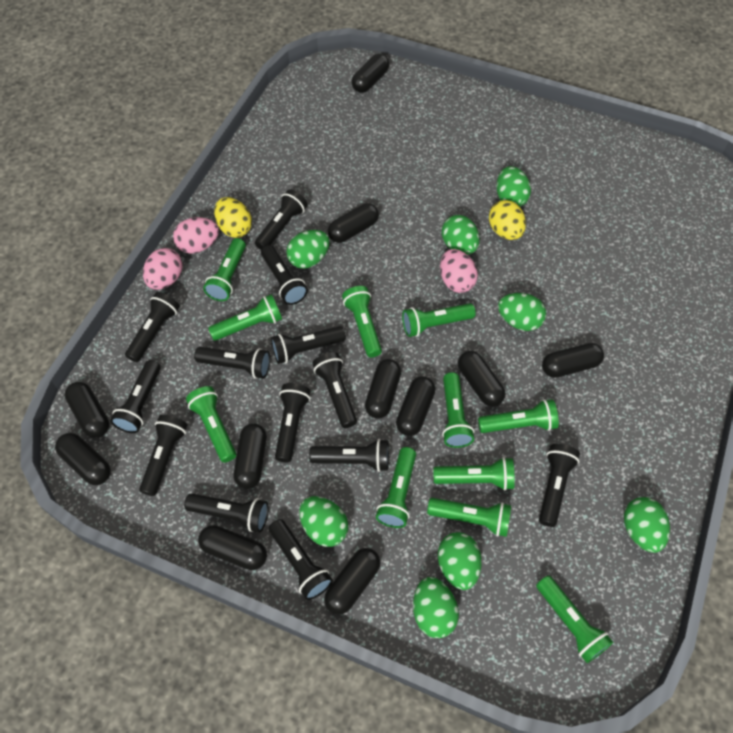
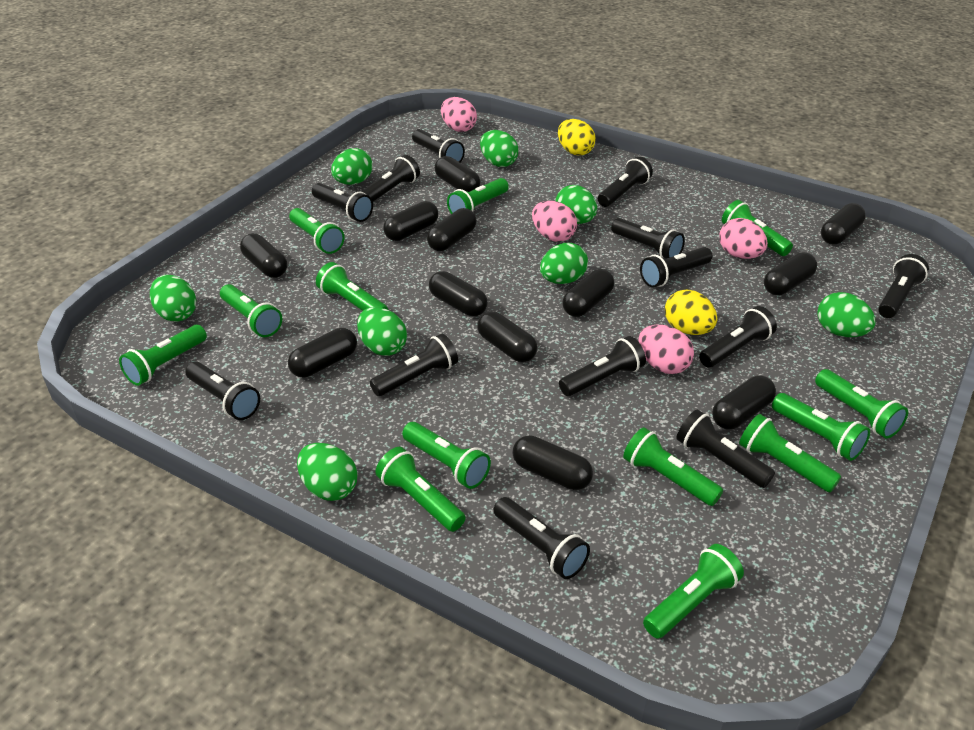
black capsule: [55,433,111,485] [65,382,109,438] [198,525,267,570] [234,423,267,489] [324,548,381,615] [328,203,379,243] [352,54,389,93] [365,359,401,419] [396,376,435,436] [458,351,505,407] [542,343,604,378] = 11 -> [240,233,287,278] [288,328,357,378] [383,201,438,241] [427,208,477,251] [429,271,488,316] [435,156,481,192] [477,311,537,362] [513,435,593,490] [562,269,614,317] [712,375,776,430] [764,252,817,295] [821,203,866,245] = 12
green flashlight: [186,386,236,463] [203,238,246,301] [208,294,282,341] [342,286,382,358] [376,447,416,528] [402,303,476,337] [427,498,511,537] [433,457,515,490] [442,372,474,448] [478,399,559,433] [536,575,613,663] = 11 -> [119,325,207,386] [220,284,282,337] [289,208,345,254] [316,262,388,311] [375,447,466,532] [402,422,491,489] [447,178,509,214] [623,427,723,506] [643,544,744,639] [722,200,793,256] [739,414,841,492] [772,393,870,461] [815,369,908,439] = 13
pink egg: [143,248,182,290] [173,217,219,254] [440,249,478,293] = 3 -> [441,97,477,132] [532,201,577,242] [638,325,694,374] [719,218,768,259] = 4

